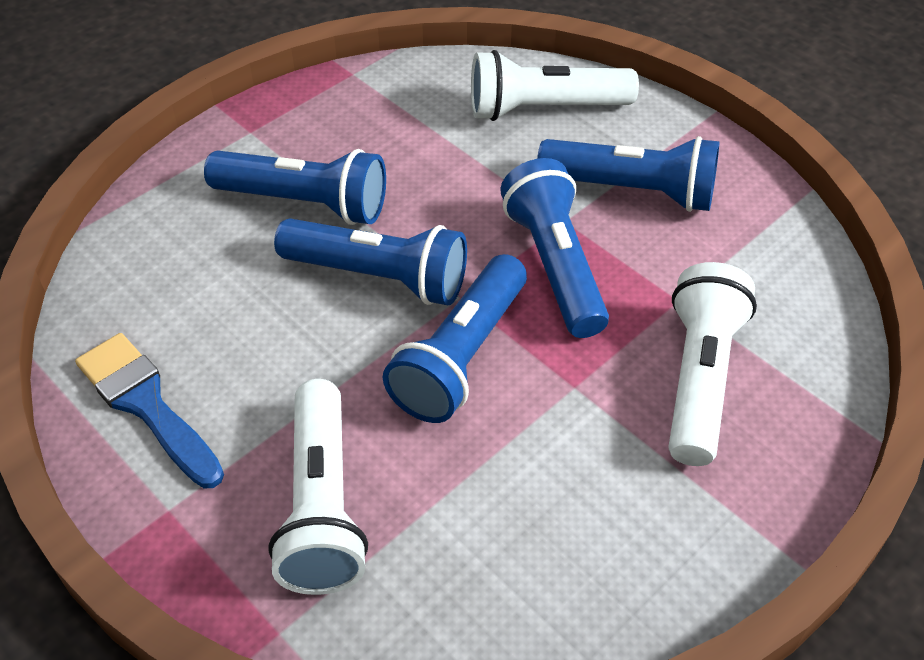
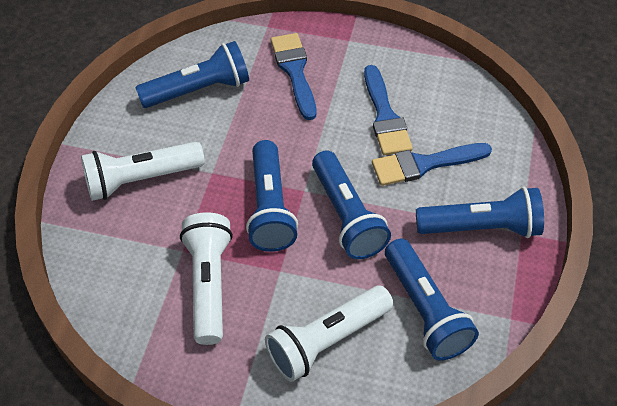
blue brush: [75,333,224,489] = 1 -> [271,33,316,120] [364,65,413,155] [372,143,492,186] = 3

